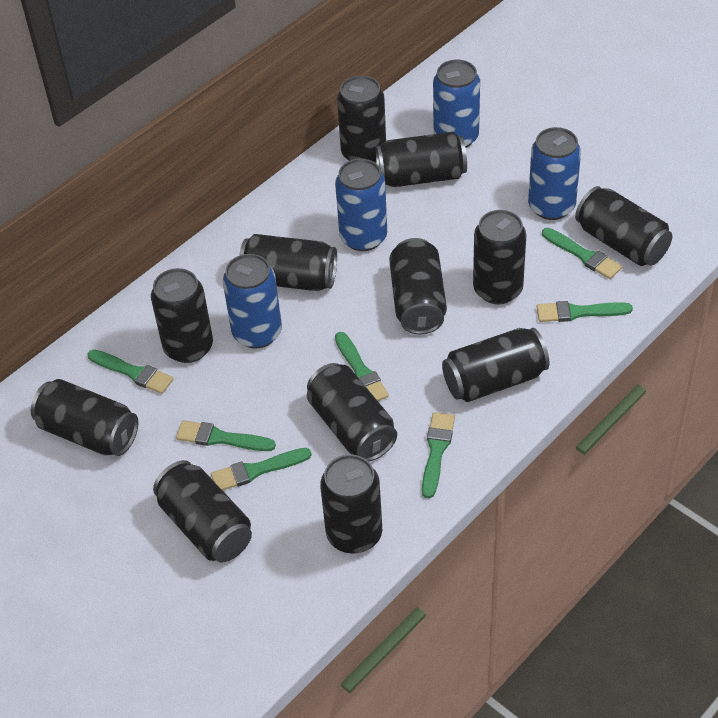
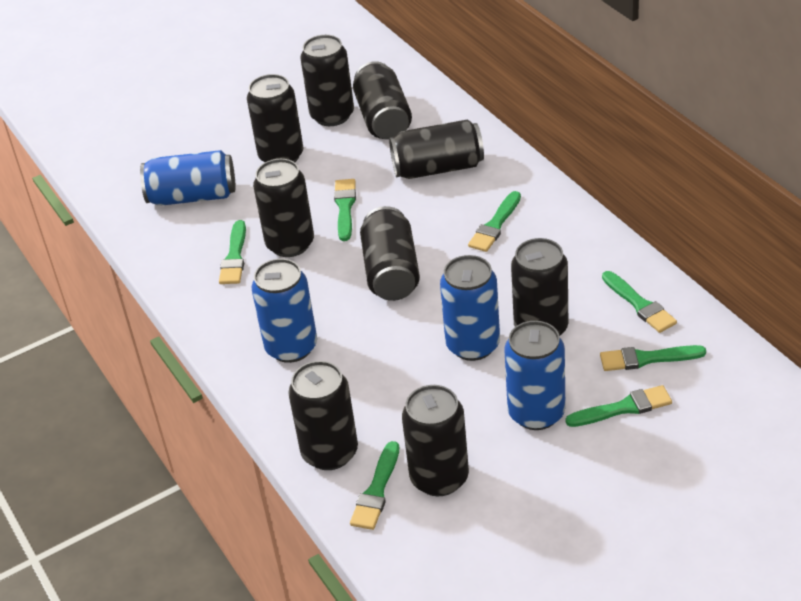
black can: [31,379,138,456] [151,268,213,363] [153,460,252,563] [239,234,337,291] [307,363,397,462] [320,455,382,554] [337,76,386,163] [376,132,467,187] [389,238,447,335] [442,328,550,402] [473,210,526,304] [575,186,672,266] = 12 -> [247,74,303,162] [253,159,314,257] [288,361,358,470] [300,35,354,126] [353,61,412,140] [360,206,420,301] [389,119,484,179] [402,385,469,496] [511,238,568,336] = 9

